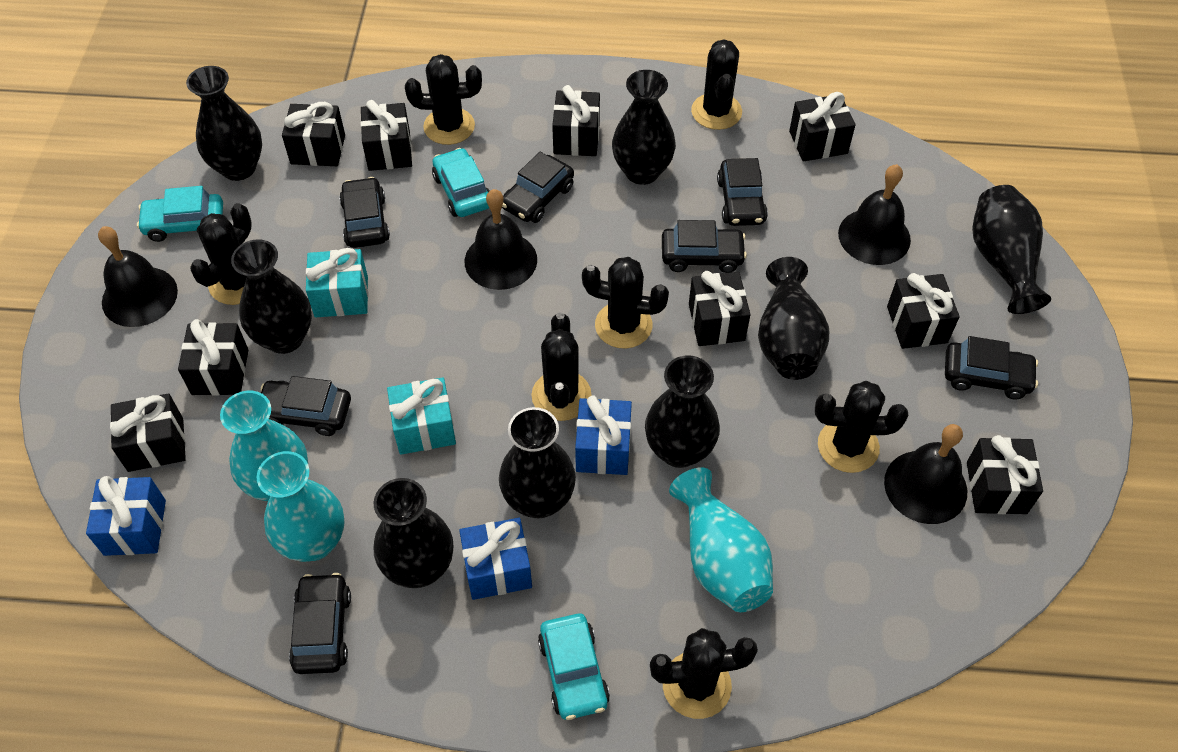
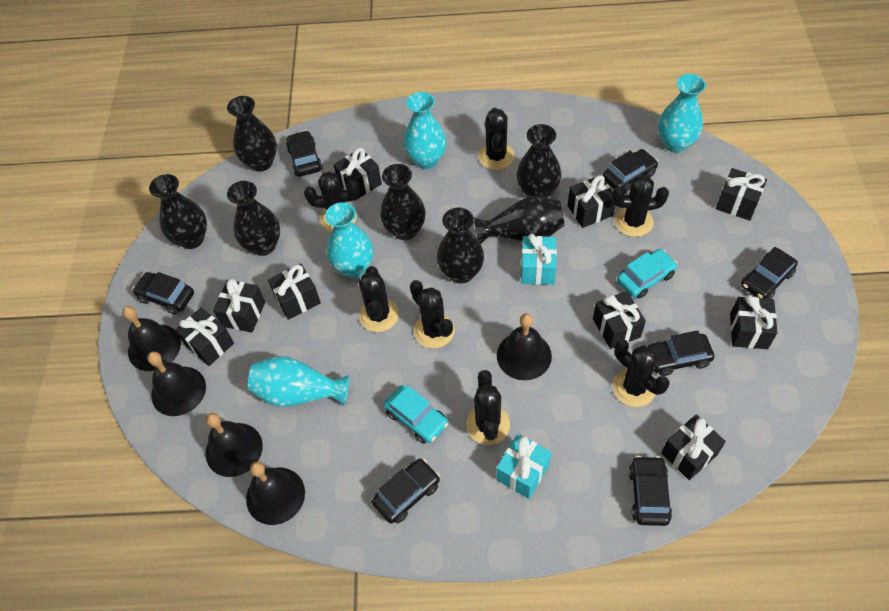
black bell: [98,226,178,327] [465,189,537,290] [838,164,911,265] [884,424,967,524] = 4 -> [122,306,181,371] [147,351,206,416] [206,413,263,477] [246,461,305,525] [497,313,552,380] = 5
black vase: [186,66,262,181] [231,239,312,354] [374,478,453,588] [499,407,576,518] [612,70,676,185] [645,355,720,468] [758,257,829,380] [972,185,1051,314] = 8 -> [149,174,207,249] [227,96,277,172] [227,181,280,256] [380,164,426,240] [437,207,484,284] [474,196,565,244] [516,124,561,198] = 7
blue gift: [86,476,166,556] [459,518,532,600] [575,396,632,475] = 3 -> none = 0
turquoise car: [137,186,223,242] [432,148,490,217] [538,614,610,720] = 3 -> [384,385,448,444] [617,249,678,299] = 2
turquoise vase: [220,391,308,501] [257,451,345,562] [669,467,773,612] = 3 -> [248,356,349,407] [325,202,373,278] [403,92,446,169] [658,74,706,153] = 4

